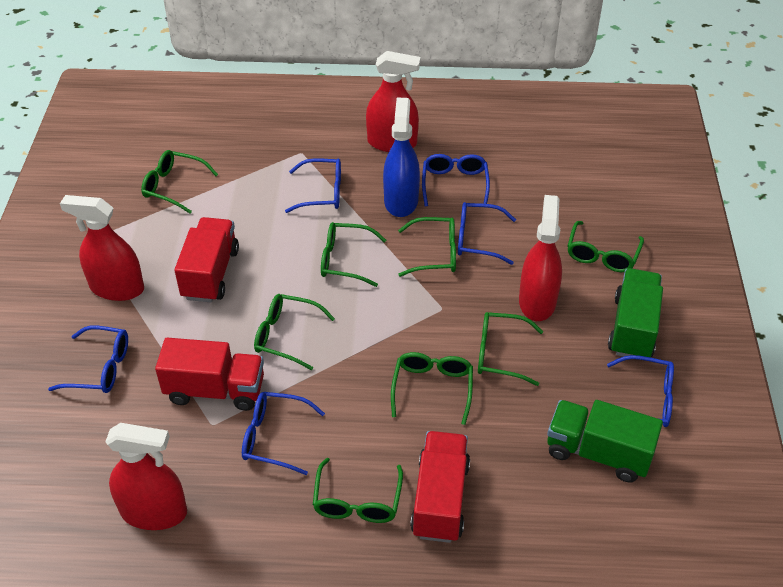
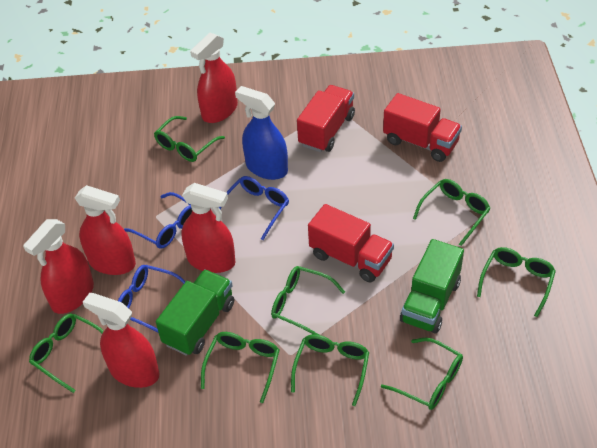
blue glasses: [48,326,128,393] [242,392,325,475] [285,158,341,213] [422,154,490,208] [458,202,516,265] [607,355,674,427] = 6 -> [118,265,186,333] [124,192,192,249] [219,176,289,240] = 3
red spray bottle: [60,195,144,301] [105,423,187,530] [366,51,420,152] [519,195,562,321] = 4 -> [23,219,94,314] [75,185,136,275] [83,293,159,388] [181,183,236,273] [190,33,238,123] = 5

